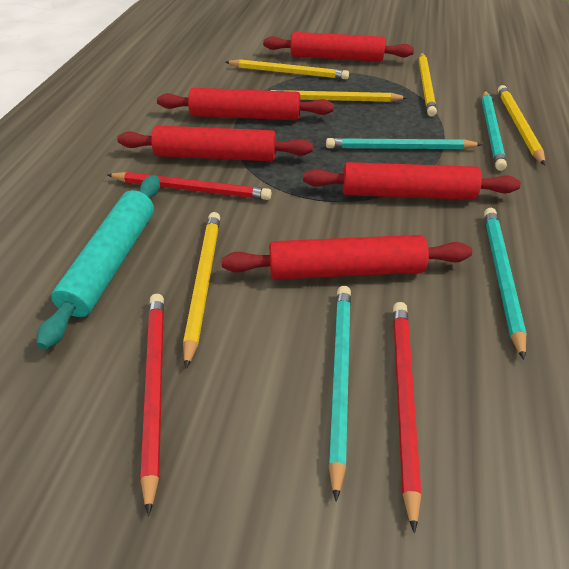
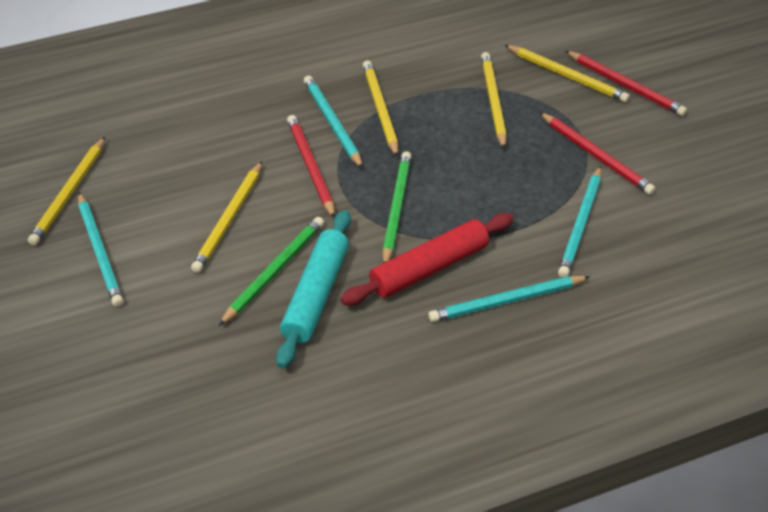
green pencil: none = 0 -> [219,217,324,326] [382,151,411,263] = 2
red rolling pin: [117,126,313,161] [157,88,334,120] [222,235,472,280] [263,32,414,62] [303,162,521,200] = 5 -> [341,213,514,305] = 1

